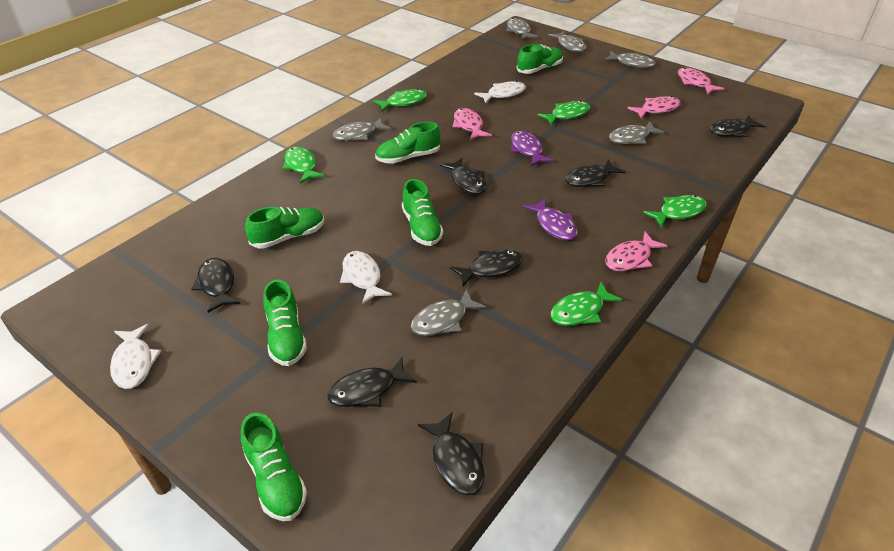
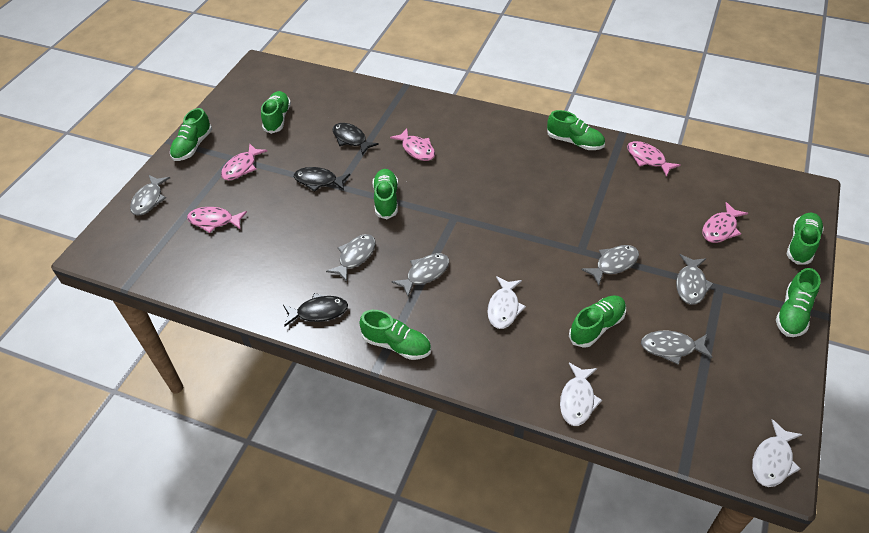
black fish: [191,258,240,313] [327,357,417,407] [418,412,484,495] [440,158,487,195] [450,249,523,287] [565,159,625,187] [710,115,765,137] = 7 -> [283,293,348,327] [294,167,350,192] [333,123,379,155] = 3
green fish: [282,146,325,184] [373,89,427,111] [537,101,590,126] [551,282,623,326] [643,195,707,228] = 5 -> none = 0
green shoe: [241,412,307,521] [245,207,324,249] [263,279,307,366] [375,122,441,164] [402,179,443,246] [517,44,563,74] = 6 -> [170,108,212,161] [261,91,291,134] [359,310,431,360] [373,169,398,219] [547,110,605,150] [569,296,626,348] [776,268,821,337] [786,213,824,265] = 8
pink fish: [452,108,492,140] [605,232,668,271] [627,96,681,119] [678,68,725,94] = 4 -> [187,207,247,233] [221,144,267,180] [390,128,435,161] [627,141,681,177] [702,202,748,243] = 5
purple fish: [511,131,554,166] [522,198,578,240] = 2 -> none = 0

